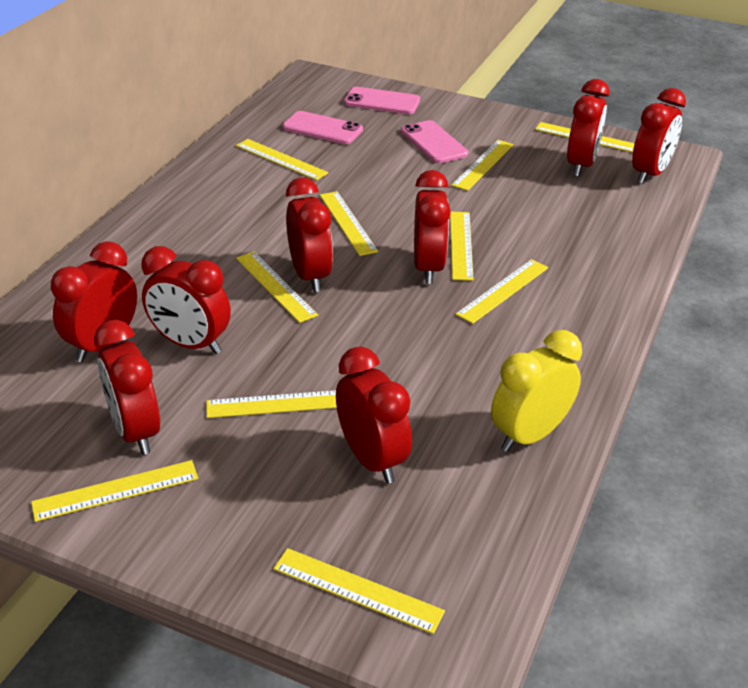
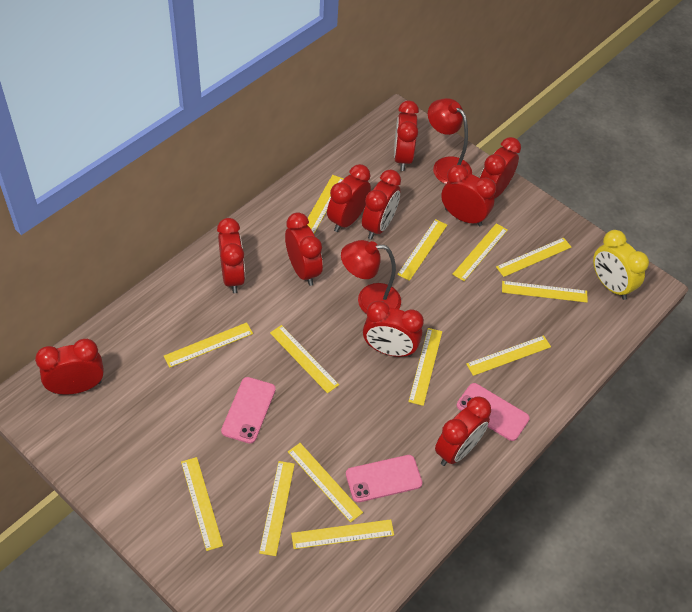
red clock: [51,241,137,362] [94,320,160,455] [141,246,231,354] [286,177,333,292] [336,347,412,484] [414,170,451,284] [567,79,610,177] [632,88,686,184] = 8 -> [35,339,104,395] [217,218,245,293] [285,212,323,286] [327,164,371,232] [362,169,401,239] [363,301,424,357] [394,101,419,171] [435,396,491,466] [441,165,496,226] [480,137,521,199] = 10
red lamp: none = 0 -> [341,240,401,313] [428,98,472,184] = 2
yellow ruler: [31,460,198,522] [206,390,337,418] [236,139,328,180] [236,252,318,323] [273,548,445,634] [320,191,378,256] [450,212,474,281] [451,140,514,191] [455,259,548,324] [535,122,635,152] = 10 -> [164,322,253,368] [181,457,223,551] [259,461,295,556] [270,325,339,393] [288,443,363,523] [291,519,394,549] [307,175,344,233] [397,219,447,281] [408,328,442,406] [452,223,508,281] [466,335,551,376] [496,238,571,277] [502,281,588,302] = 13

